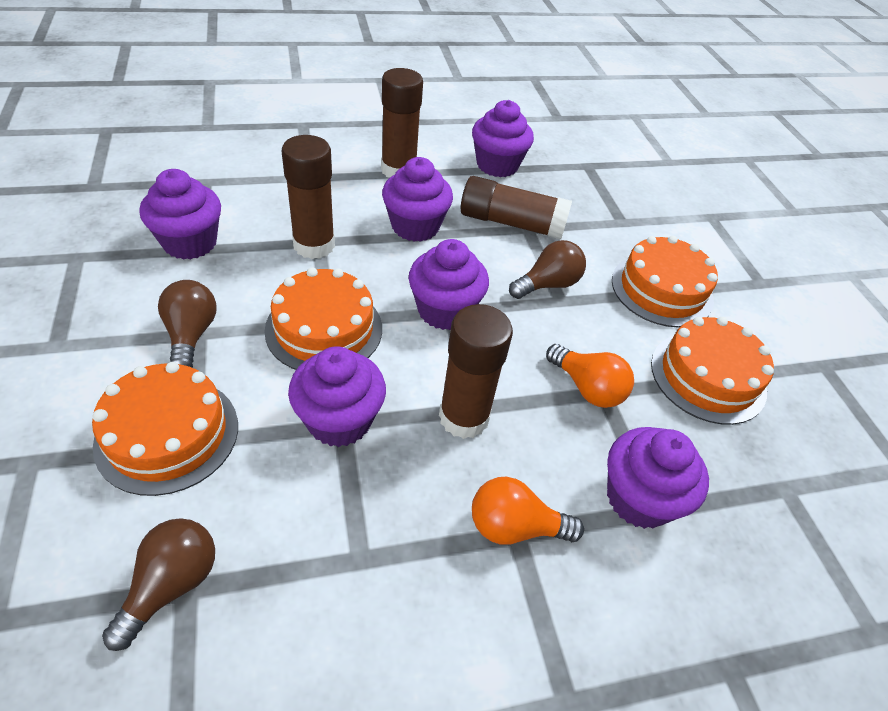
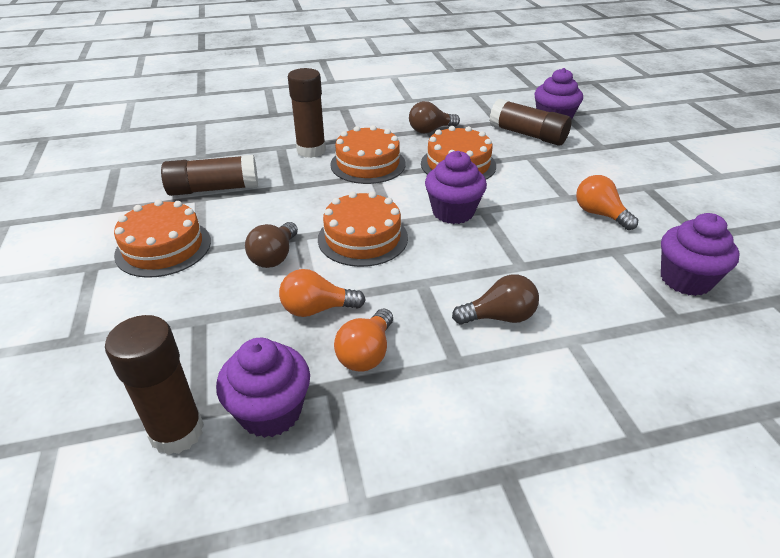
orange light bulb: [472,477,584,545] [546,344,634,408] = 2 -> [279,269,366,317] [334,309,393,372] [576,175,638,230] = 3
purple cupcake: [140,169,221,260] [288,347,386,447] [382,157,453,242] [409,239,489,330] [472,100,534,177] [607,427,709,529] = 6 -> [216,338,310,438] [425,151,487,224] [534,68,583,120] [661,213,740,296] = 4

